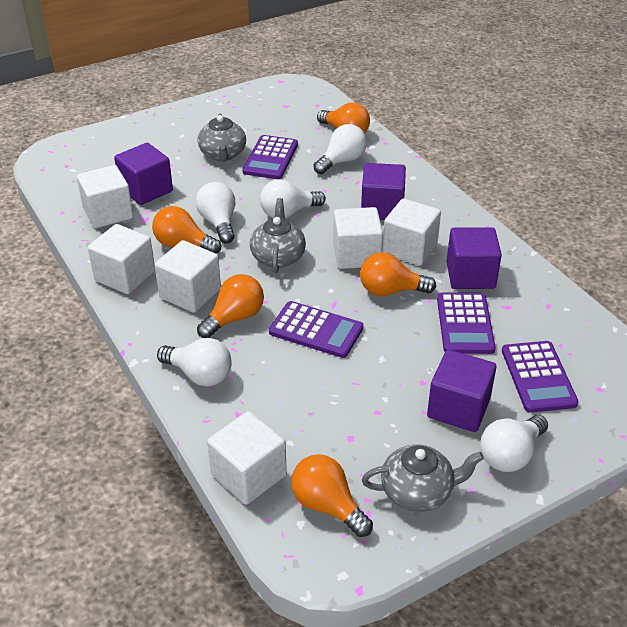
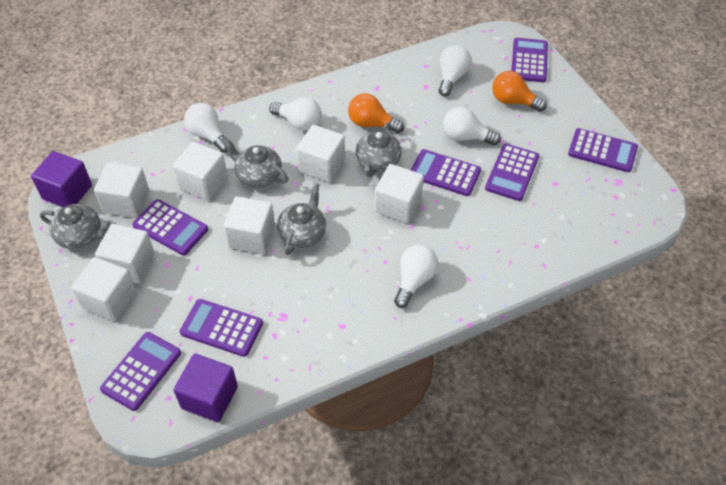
grey teapot: [198,114,246,162] [250,198,306,273] [362,444,484,512] = 3 -> [40,204,111,249] [223,138,288,188] [277,183,326,255] [356,122,402,177] = 4
orange light bulb: [152,206,221,253] [197,274,264,338] [291,454,373,537] [317,102,370,133] [360,252,436,296] = 5 -> [348,93,404,133] [492,71,547,112] = 2
purple calculator: [242,135,298,179] [269,301,363,358] [437,293,496,354] [502,341,579,413] = 4 -> [100,332,181,411] [132,199,208,255] [180,299,263,357] [411,149,481,196] [485,144,539,201] [511,38,548,82] [568,128,638,172] = 7
purple cube: [114,143,173,205] [361,163,406,220] [427,350,496,432] [447,227,502,289] = 4 -> [31,151,92,207] [174,354,238,422] = 2
white cube: [77,165,133,228] [88,224,155,294] [155,240,221,313] [207,411,287,505] [333,207,383,269] [382,198,441,266] = 6 -> [71,257,136,321] [94,162,149,218] [95,224,155,284] [173,142,228,201] [224,196,275,254] [296,125,345,182] [374,164,424,223] = 7

